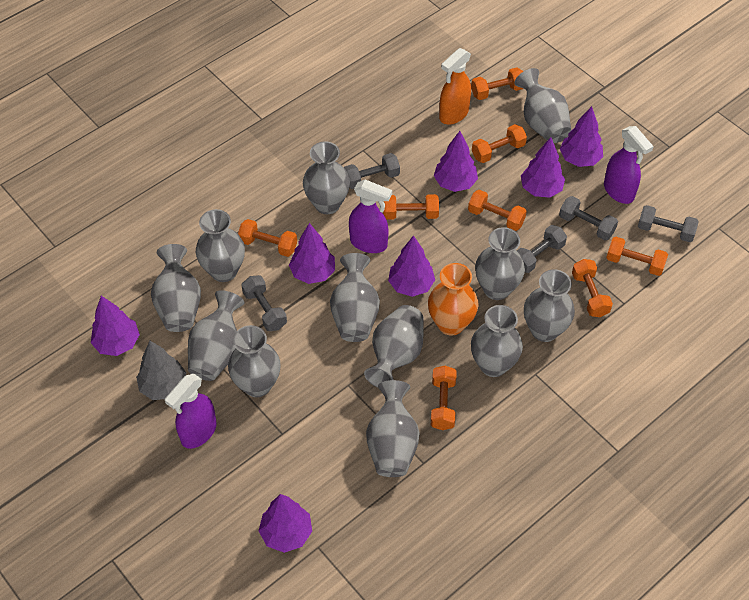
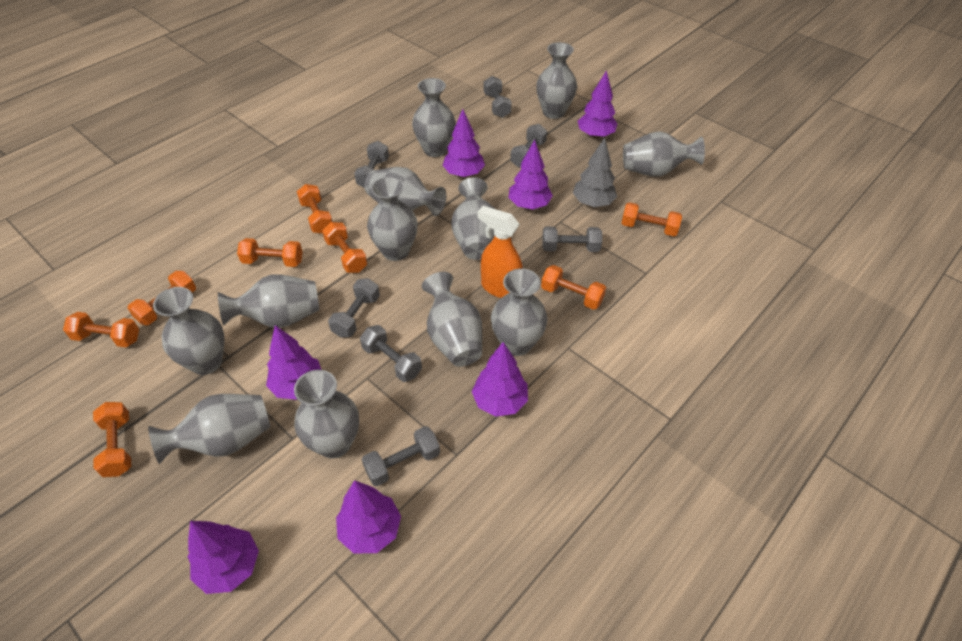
grey dumbbell: [241,275,287,331] [344,153,400,189] [517,225,567,273] [559,196,618,240] [638,205,698,242] = 5 -> [328,278,380,338] [354,141,389,188] [360,325,422,382] [362,426,440,486] [483,76,512,118] [510,124,547,168] [542,226,602,252] = 7
orange vase: [428,263,478,335] = 1 -> none = 0
purple spray bottle: [165,374,217,449] [349,180,392,253] [604,126,654,204] = 3 -> none = 0

